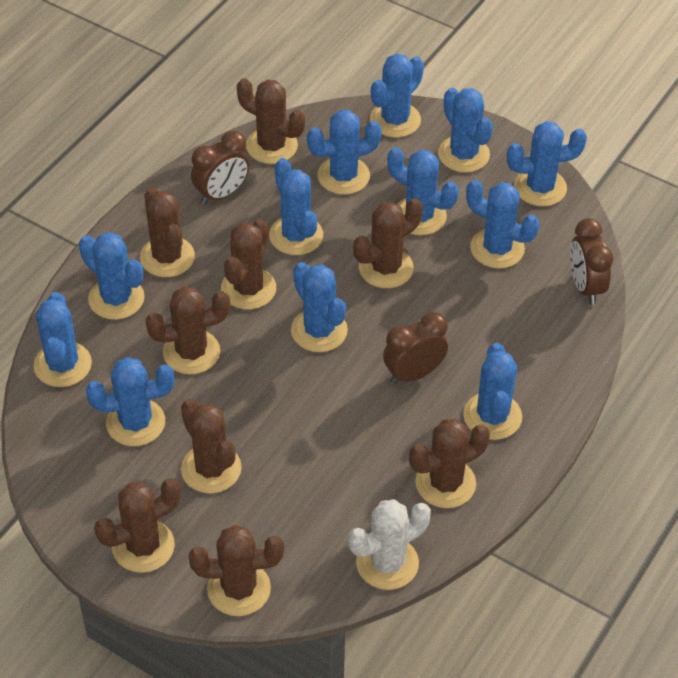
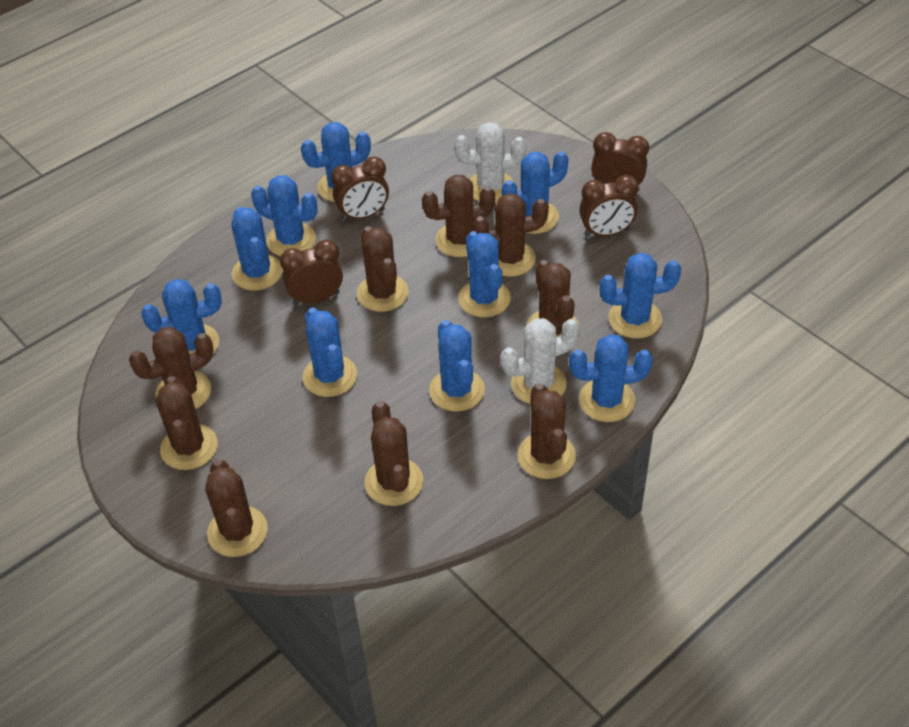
blue cactus: [34,292,92,387] [79,232,145,320] [86,357,174,446] [269,158,323,255] [291,262,348,352] [307,110,382,195] [370,54,424,138] [387,147,459,235] [438,88,493,173] [463,343,522,440] [466,180,539,269] [507,121,587,206] = 12 -> [141,279,222,354] [231,207,283,291] [251,175,318,256] [301,122,371,202] [302,308,357,397] [429,320,485,412] [458,231,511,317] [502,151,569,234] [569,334,653,422] [599,253,681,339] = 10
brown clock: [191,131,249,205] [383,312,448,384] [570,218,613,305] = 3 -> [280,240,343,305] [331,156,389,222] [579,175,639,237] [591,132,649,191] = 4
white cactus: [348,499,431,590] = 1 -> [454,122,526,203] [501,318,580,404] = 2

